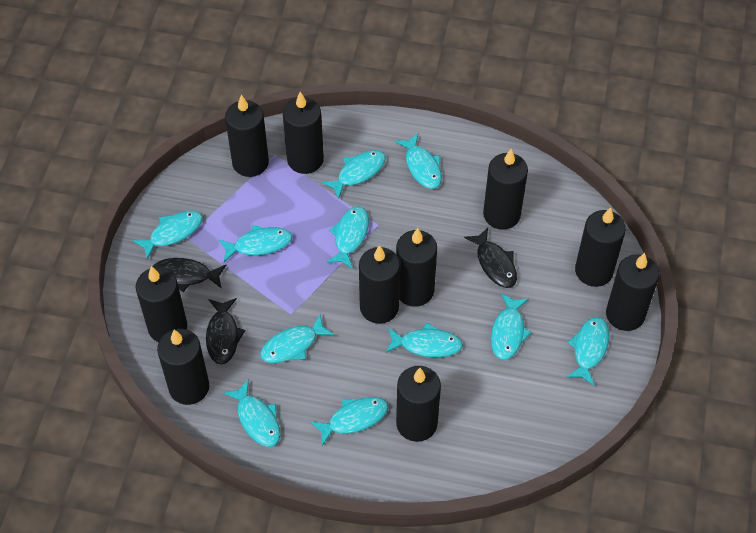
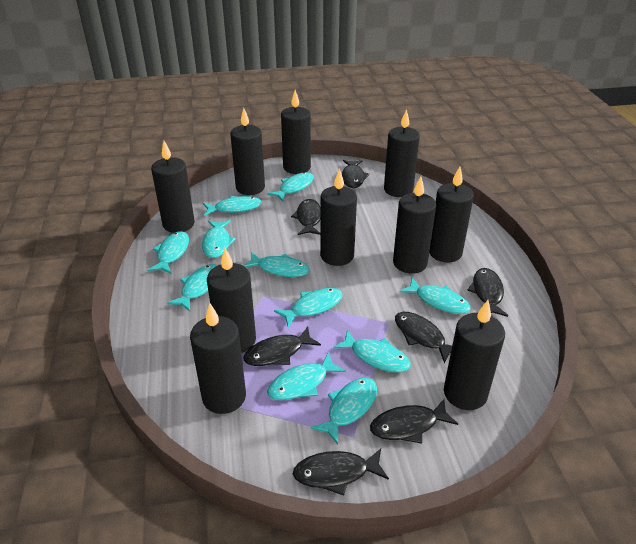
black fish: [153,258,226,292] [206,298,245,365] [464,228,517,288] = 3 -> [243,327,321,366] [291,199,321,235] [293,449,389,496] [342,160,370,188] [370,399,458,444] [395,312,452,363] [467,268,508,317] = 7

